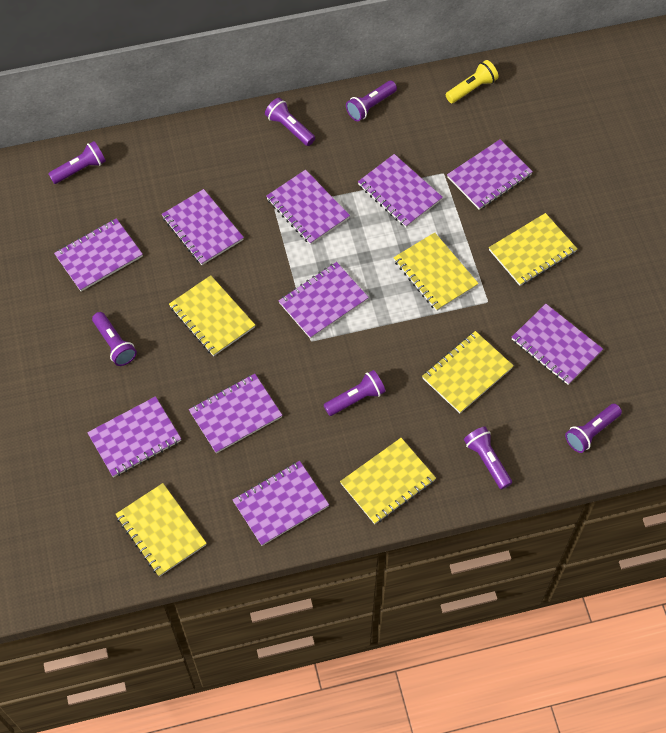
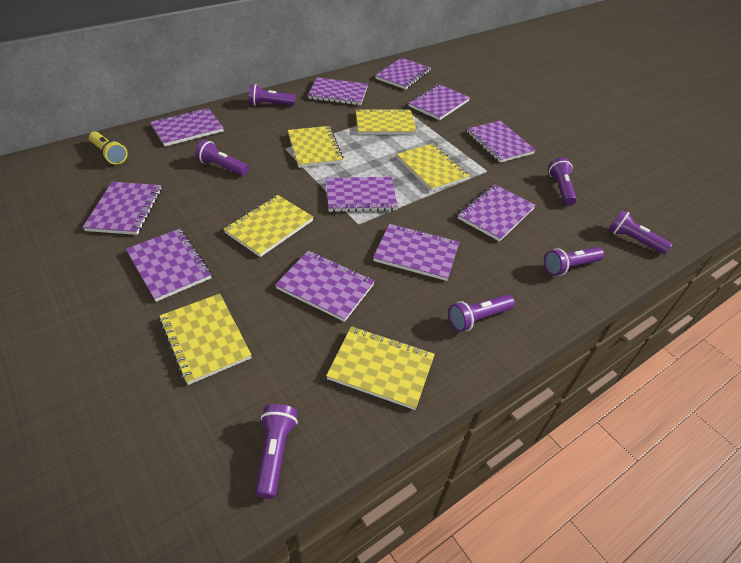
purple notebook: [54,218,143,292] [87,396,181,477] [162,189,244,265] [189,374,282,454] [233,461,329,546] [266,170,350,245] [279,262,369,339] [358,154,443,228] [447,139,533,210] [512,304,603,385] = 10 -> [83,182,162,235] [126,229,211,302] [150,108,224,146] [275,251,375,322] [308,77,368,105] [326,177,398,212] [373,224,459,281] [375,58,431,89] [409,84,470,120] [458,184,536,241] [467,121,536,163] = 11

